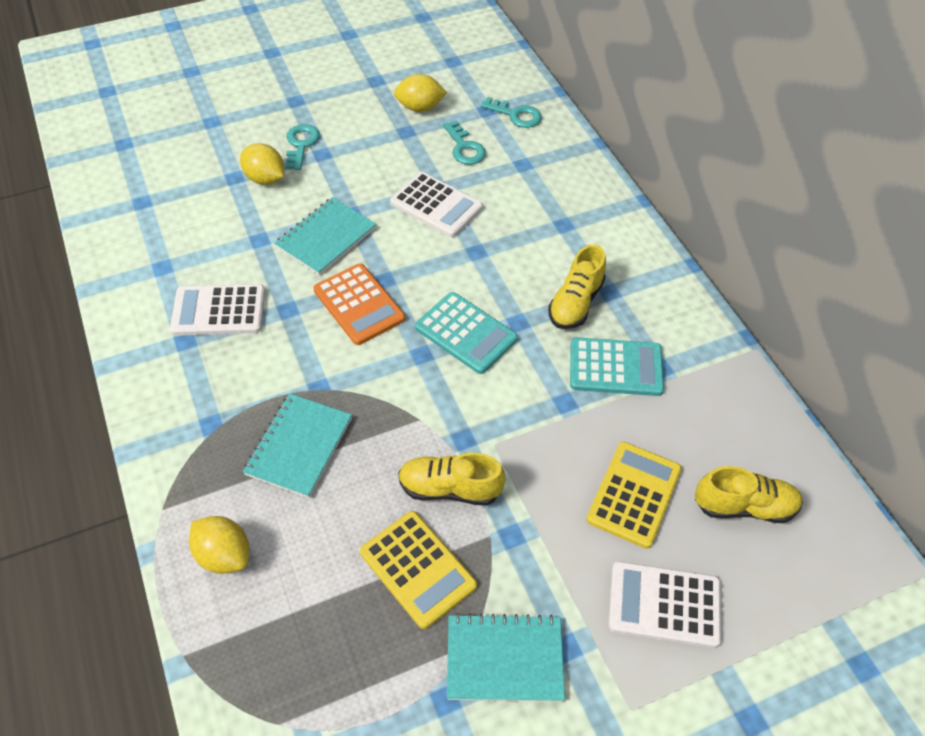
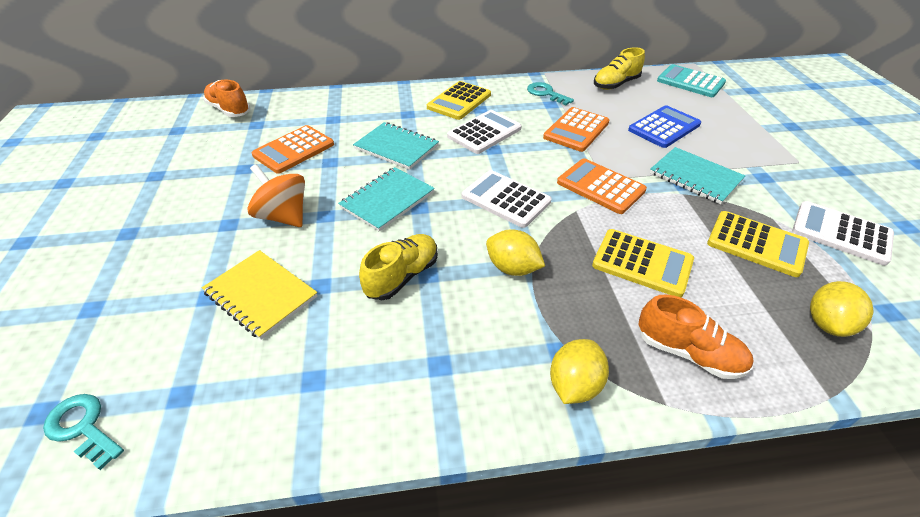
blue calculator: none = 0 -> [628,105,701,148] = 1
orange calculator: [313,264,405,345] = 1 -> [252,125,334,174] [543,107,609,152] [557,158,647,214] = 3
orange shoe: none = 0 -> [203,80,250,117] [639,294,753,379] = 2
orange spinning top: none = 0 -> [247,164,305,227] = 1
turquoise calculator: [415,292,518,374] [570,337,664,396] = 2 -> [657,64,726,97] = 1
turquoise key: [285,124,320,170] [443,120,486,165] [481,97,542,128] = 3 -> [43,394,124,470] [527,82,574,105] = 2
yellow calculator: [360,511,477,629] [586,442,682,549] = 2 -> [427,81,491,120] [592,229,694,297] [707,211,809,277] = 3
yellow notebook: none = 0 -> [202,250,318,339] = 1
yellow shoe: [398,453,505,506] [548,244,606,329] [695,466,803,523] = 3 -> [359,234,438,300] [594,47,645,90] = 2

